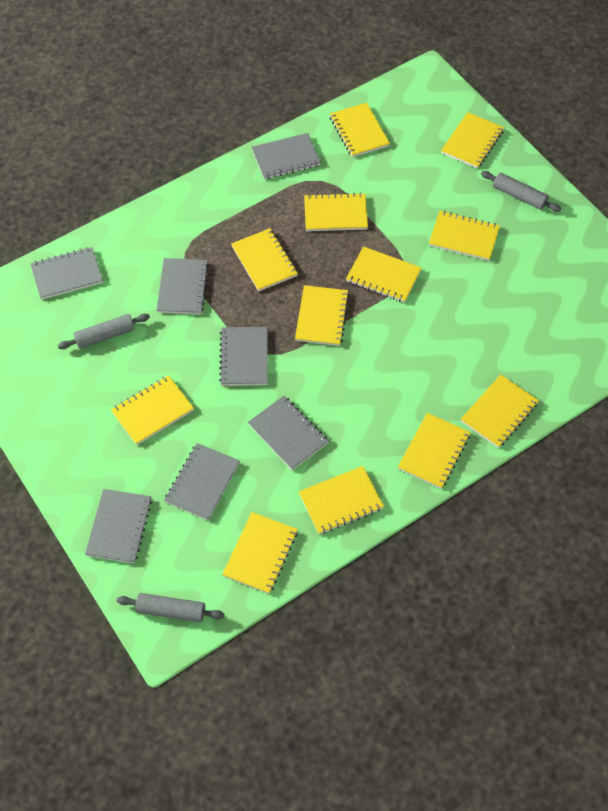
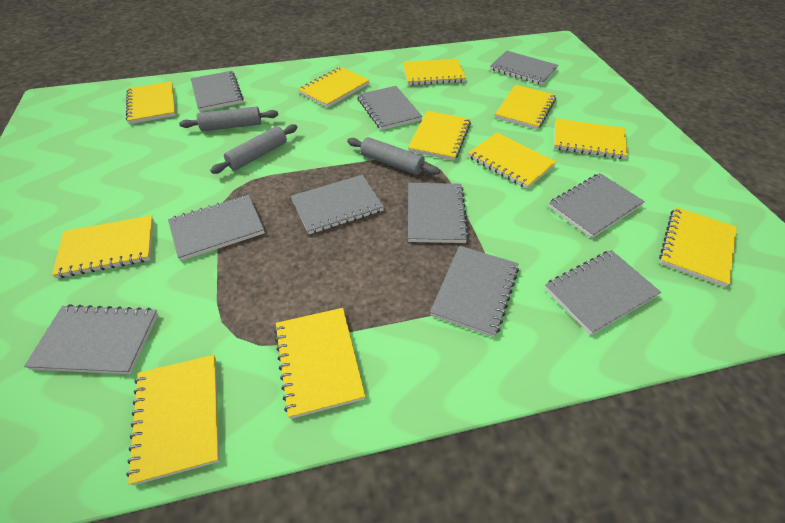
grey notebook: [30,247,103,300] [85,489,152,564] [157,258,209,314] [164,443,240,521] [219,327,268,386] [248,396,329,470] [251,133,321,179] = 7 -> [24,304,158,374] [168,195,265,261] [191,71,243,112] [291,175,384,234] [357,86,422,130] [408,183,469,243] [430,246,519,337] [490,51,559,85] [545,250,661,335] [549,173,645,238] = 10
yellow notebook: [111,375,194,445] [222,512,298,594] [231,228,298,292] [295,285,349,346] [299,466,384,534] [304,193,368,231] [330,103,390,157] [346,246,422,303] [398,413,471,489] [429,211,500,261] [441,112,504,169] [461,374,539,448] = 12 -> [52,215,154,278] [126,81,176,124] [126,355,220,486] [274,308,366,419] [298,67,370,108] [403,59,466,86] [408,111,471,161] [468,133,556,189] [495,85,556,130] [554,119,628,159] [659,207,737,287] = 11

